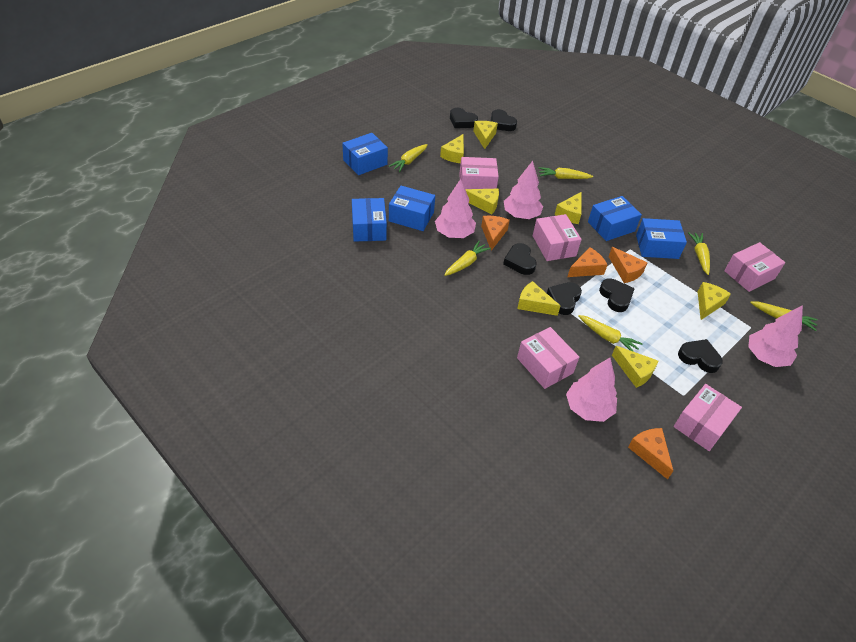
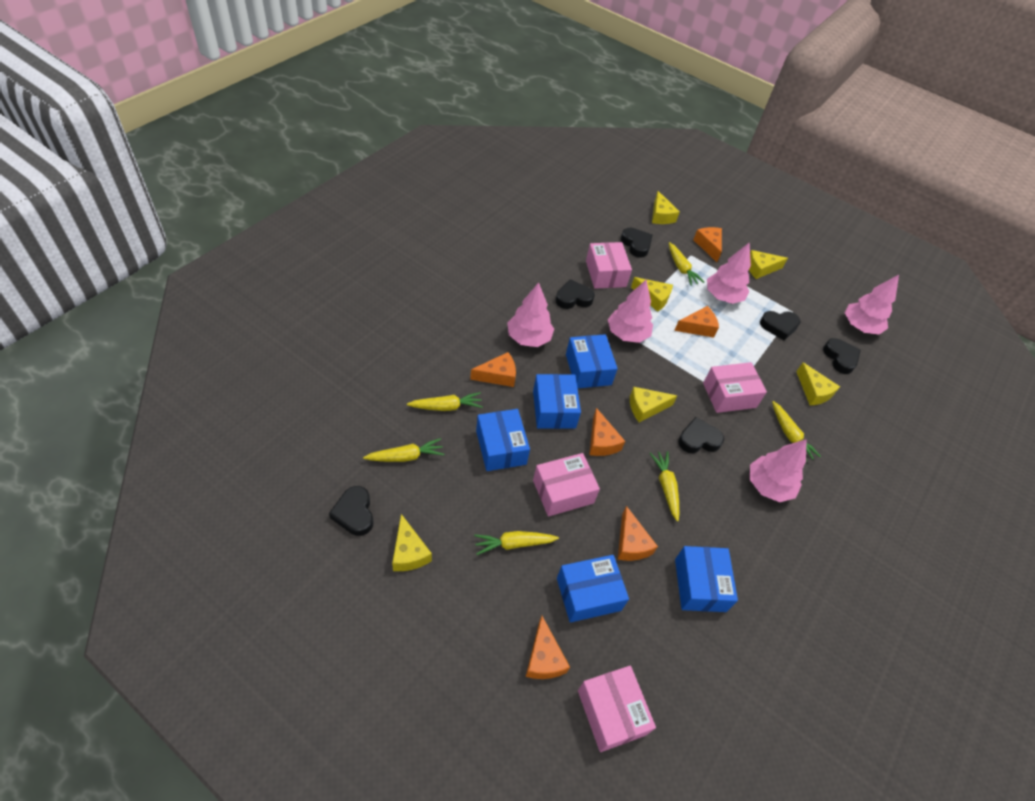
orange cheese: [481,216,510,251] [567,247,608,277] [609,247,647,283] [628,428,673,480] = 4 -> [470,352,516,387] [526,616,570,679] [589,408,625,456] [618,506,658,561] [674,306,719,338] [693,227,722,262] = 6
pink box: [459,157,499,189] [517,327,579,389] [533,214,582,261] [674,384,742,451] [724,242,785,292] = 5 -> [533,453,600,517] [578,666,656,752] [586,242,632,289] [703,362,767,413] = 4
pink tree: [435,179,476,238] [504,161,543,219] [566,358,617,422] [748,305,803,367] = 4 -> [507,282,554,347] [608,280,653,343] [707,242,751,304] [750,439,807,502] [845,275,899,334] = 5
yellow cheese: [440,134,464,163] [465,189,499,215] [473,121,498,149] [517,281,560,316] [555,192,582,224] [612,346,658,388] [698,282,731,320] = 7 -> [392,514,432,571] [630,387,677,422] [631,277,673,312] [652,191,680,224] [749,250,788,279] [796,362,840,405] = 6

